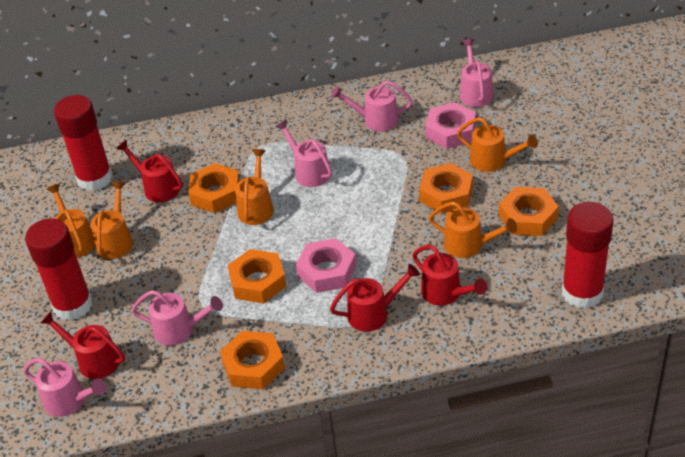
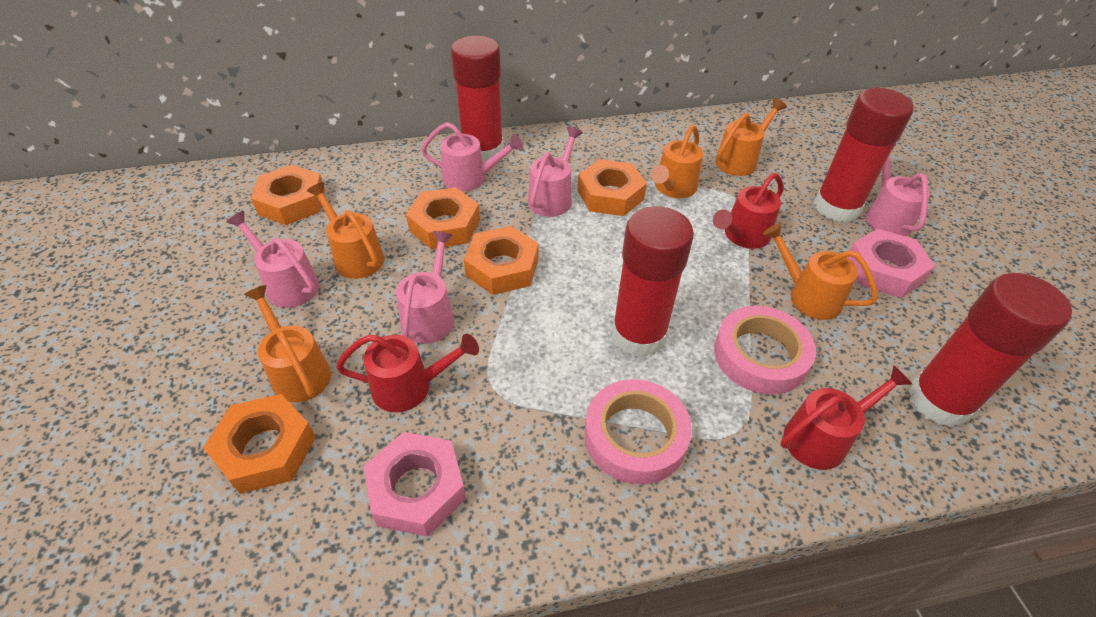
pink tape: none = 0 -> [585,379,692,485] [714,306,816,395] = 2
red glue stick: [25,218,93,321] [54,95,113,191] [562,202,614,309] = 3 -> [451,36,504,163] [612,206,694,357] [814,88,914,223] [908,273,1072,428] = 4
red watering can: [41,312,125,379] [116,140,183,202] [330,264,420,332] [413,245,487,306] = 4 -> [336,334,479,412] [713,173,783,249] [781,366,913,470] = 3

